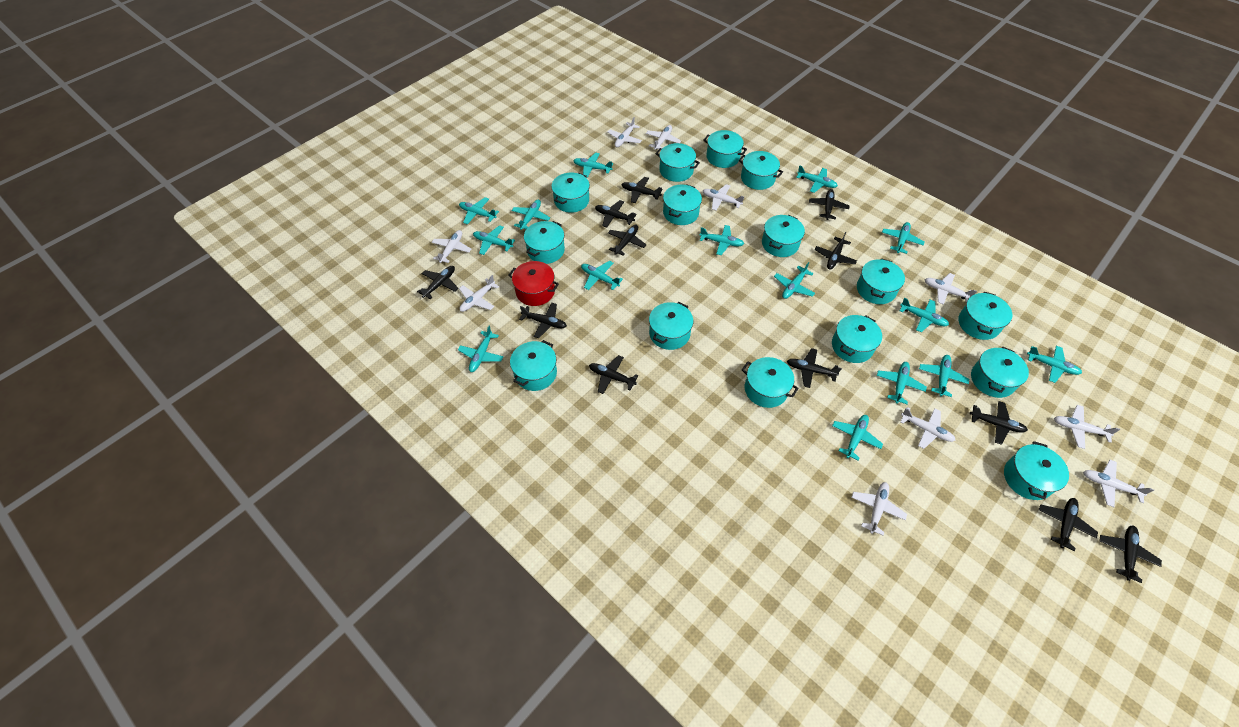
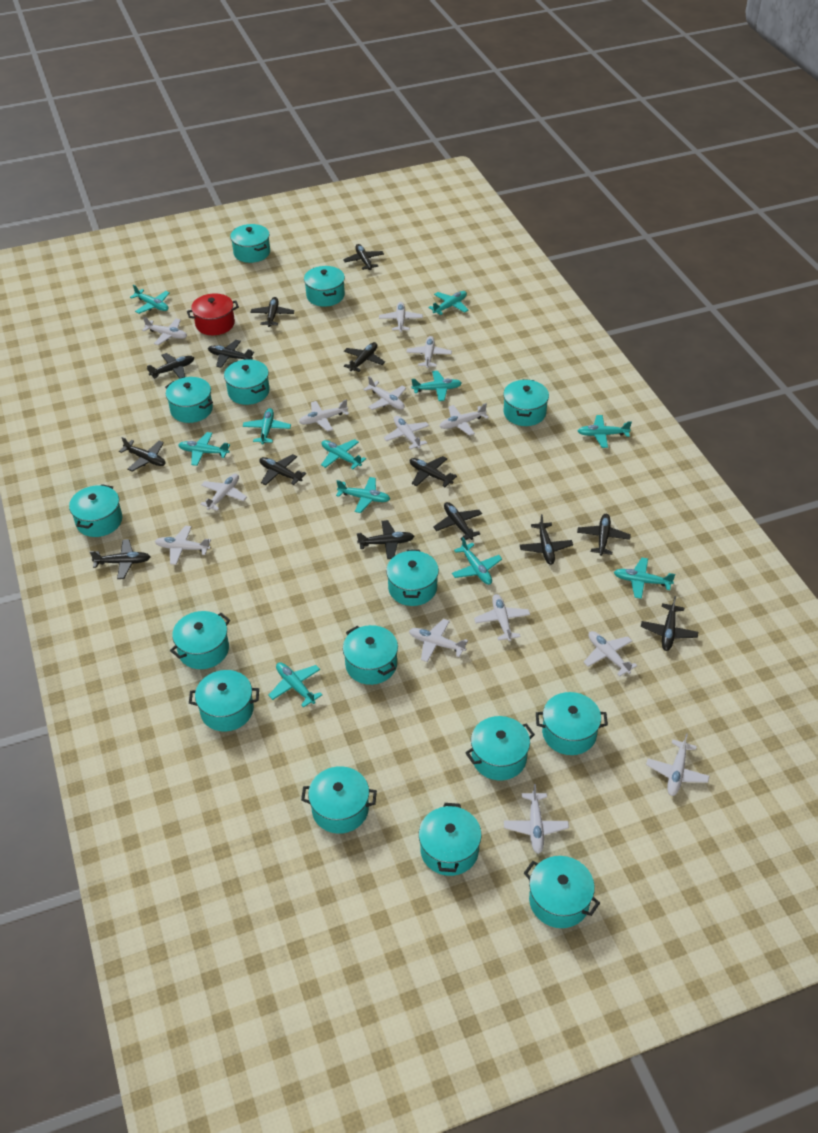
black plane: [417,266,458,299] [519,303,567,338] [589,355,638,394] [595,200,637,228] [608,224,647,256] [621,177,662,203] [787,348,842,388] [809,189,850,220] [815,232,857,270] [970,401,1028,445] [1039,498,1098,551] [1099,525,1162,583] = 12 -> [90,539,150,579] [119,437,165,472] [147,353,194,379] [208,340,254,368] [251,297,294,327] [259,454,306,485] [343,244,384,270] [344,342,385,372] [357,520,414,559] [410,456,457,487] [433,502,482,541] [520,514,573,565] [577,514,631,556] [641,596,698,651] = 14
turquoise plane: [458,326,503,372] [459,197,499,225] [473,225,515,255] [512,200,550,230] [573,152,613,178] [581,261,623,290] [700,225,744,255] [774,262,815,299] [796,165,838,193] [832,415,883,460] [877,362,927,404] [882,222,924,254] [900,298,949,332] [919,355,969,397] [1027,346,1082,383] = 15 -> [130,285,170,314] [178,432,230,466] [243,408,291,444] [268,662,322,708] [321,439,366,469] [336,477,390,513] [411,371,462,401] [429,291,468,315] [452,537,502,585] [578,415,632,448] [614,558,675,599] = 11
white plane: [432,230,471,263] [459,275,499,312] [608,117,642,147] [646,125,681,150] [703,184,744,211] [851,482,907,536] [900,407,956,449] [924,273,977,305] [1054,405,1120,449] [1083,460,1154,507] = 10 -> [142,317,187,345] [155,526,211,565] [200,474,247,511] [299,399,349,432] [363,376,406,410] [379,302,423,332] [384,416,429,449] [406,336,452,368] [409,619,468,662] [439,403,489,436] [474,594,530,642] [504,784,569,854] [584,631,638,677] [646,733,710,796] = 14

